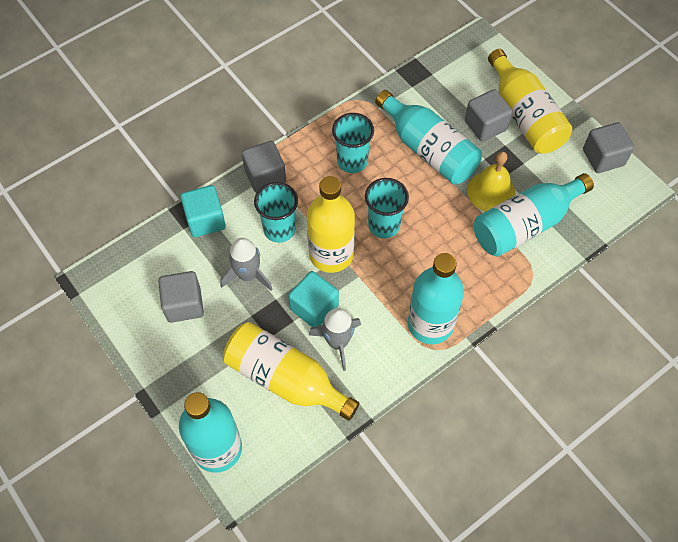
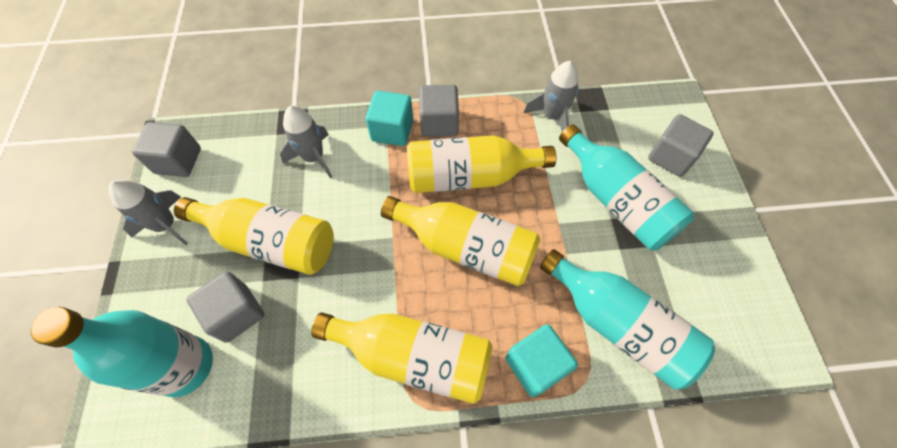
grey rocket: [220,238,273,291] [309,308,361,371] = 2 -> [108,179,188,245] [280,106,332,178] [523,61,579,132] = 3
turquoise bottle: [179,392,242,473] [375,90,482,184] [408,253,464,344] [474,173,594,257] = 4 -> [31,307,213,397] [540,249,715,390] [559,124,694,250] = 3
turquoise cup: [254,182,298,243] [332,113,374,173] [365,178,409,238] = 3 -> none = 0
yellow bell: [467,151,516,212] = 1 -> none = 0
yellow bottle: [223,322,359,421] [307,176,355,273] [488,49,572,154] = 3 -> [174,197,334,275] [311,313,493,404] [381,196,540,286] [407,135,556,193] = 4

